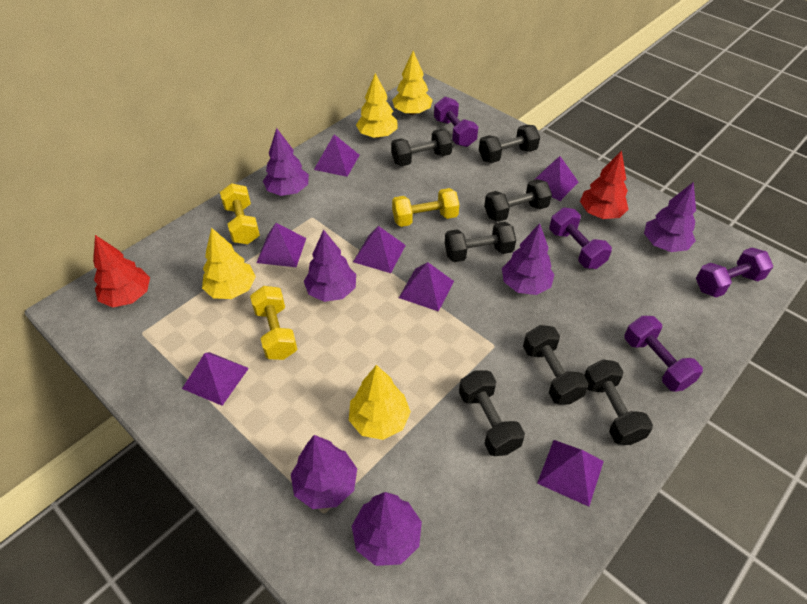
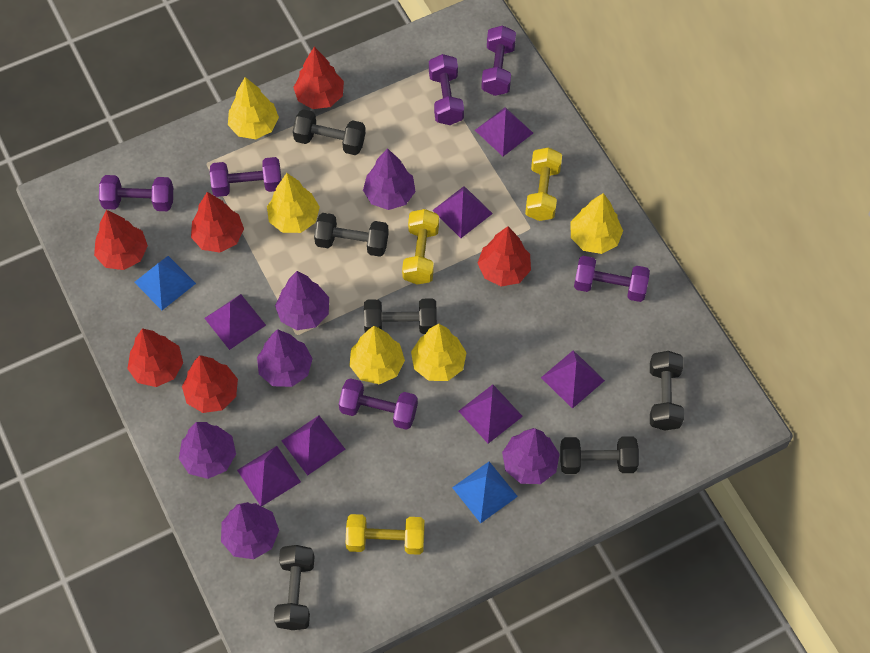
black dumbbell: [391,129,453,166] [445,222,516,262] [459,370,525,456] [479,125,540,163] [484,179,552,222] [523,325,589,405] [584,359,653,445] = 7 -> [274,545,314,630] [293,109,365,155] [314,213,389,257] [364,298,437,334] [560,436,639,474] [650,351,684,431] = 6
blue pyramid: none = 0 -> [134,256,196,310] [452,462,518,523] = 2
purple dumbbell: [434,97,478,147] [549,207,612,269] [624,316,703,392] [696,248,773,298] = 4 -> [99,175,173,211] [210,157,281,197] [339,378,418,430] [429,54,464,125] [481,25,516,96] [574,256,650,302] = 6
red tree: [93,235,150,307] [580,150,629,219] = 2 -> [94,210,148,270] [127,328,183,387] [182,355,238,413] [191,192,244,252] [293,47,344,109] [478,226,531,286] = 6
yellow tree: [202,228,256,299] [349,365,411,440] [356,73,398,138] [392,51,433,115] = 4 -> [228,77,279,139] [267,173,320,233] [349,326,405,384] [411,324,467,381] [570,193,623,254] = 5

